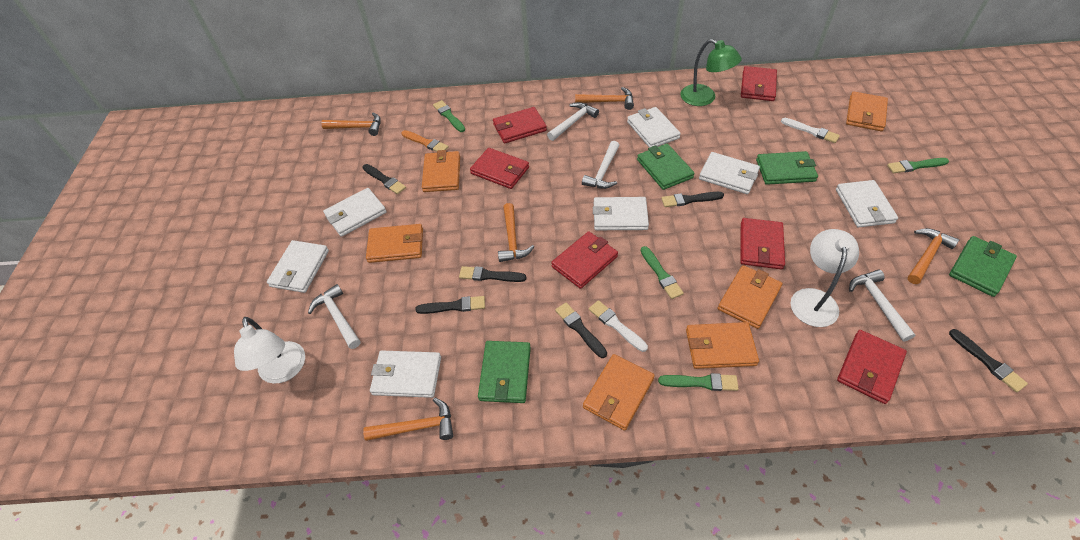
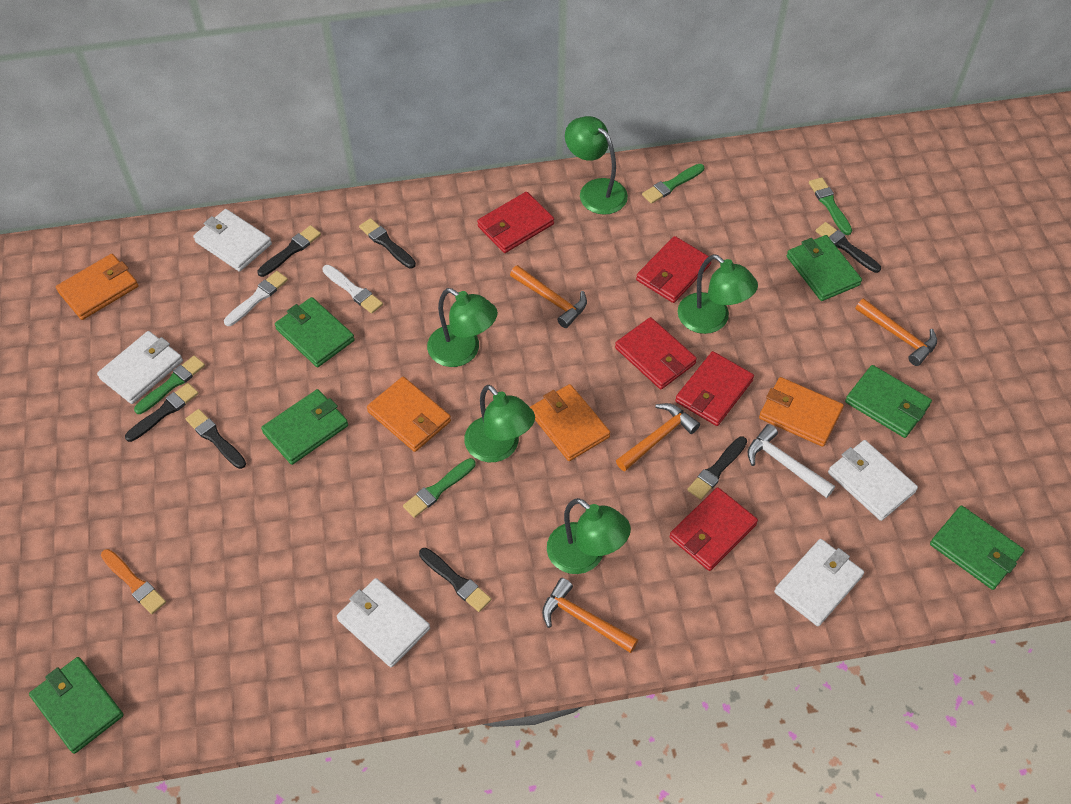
black brush: [362,164,406,194] [415,296,485,314] [459,266,527,282] [555,303,607,358] [661,192,724,207] [949,329,1028,392] = 6 -> [125,383,199,442] [186,409,246,469] [258,225,321,277] [359,218,416,269] [419,548,491,612] [687,437,747,500] [816,222,881,273] = 7
green lamp: [680,39,742,106] = 1 -> [427,288,498,367] [464,385,535,462] [547,498,631,574] [565,116,628,215] [678,254,758,334] = 5
green wallet: [478,341,531,403] [637,144,695,190] [756,151,818,185] [949,236,1017,297] = 4 -> [29,657,124,754] [261,389,348,465] [275,297,355,367] [787,235,862,301] [845,365,932,438] [930,506,1024,590] = 6
orange hammer: [321,112,381,136] [363,398,453,441] [498,203,534,262] [575,87,634,110] [908,228,959,284] = 5 -> [510,265,587,328] [542,578,638,653] [616,403,700,471] [855,298,937,366] = 4
orange wallet: [366,224,423,263] [422,150,460,192] [583,354,655,431] [686,322,759,369] [718,265,783,329] [846,91,888,131] = 6 -> [56,254,138,320] [367,377,451,452] [530,384,610,461] [759,377,844,447] = 4
red wallet: [470,148,529,189] [493,107,547,143] [551,231,618,289] [740,218,785,269] [741,66,777,101] [837,330,907,404] = 6 -> [477,192,554,253] [615,317,697,389] [636,236,712,303] [669,487,758,571] [675,351,754,426] = 5
white hammer: [308,284,360,349] [547,102,599,141] [582,141,620,189] [849,270,915,342] = 4 -> [748,424,835,498] = 1
white lamp: [234,317,305,384] [791,229,859,327] = 2 -> none = 0
white wallet: [267,240,329,293] [323,188,386,237] [370,351,441,398] [593,197,649,230] [627,107,681,148] [699,152,760,194] [836,180,898,227] = 7 -> [97,331,183,404] [193,209,272,272] [337,578,430,667] [774,539,864,626] [828,440,918,521] = 5

